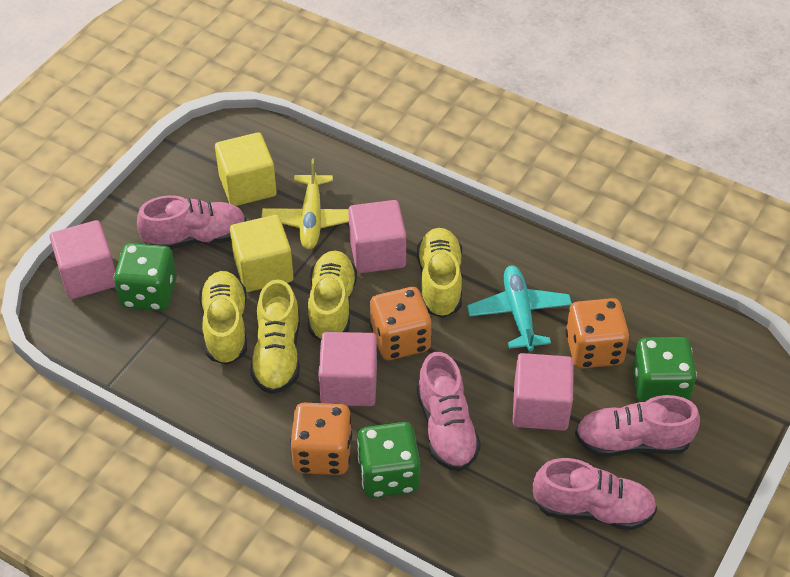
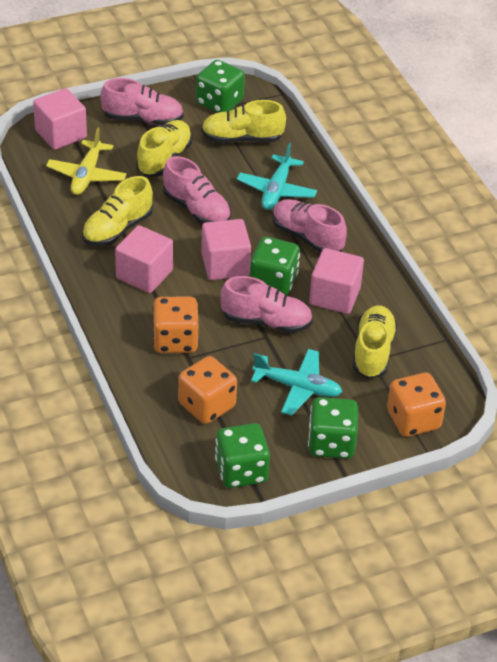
green dice: [114,243,177,311] [357,422,420,498] [632,337,697,402] = 3 -> [196,60,245,113] [215,423,270,488] [250,237,300,295] [308,397,358,459] = 4
turquoise plane: [467,265,572,351] = 1 -> [237,143,317,210] [251,349,342,416] = 2
yellow cube: [215,132,277,206] [230,215,293,292] = 2 -> none = 0

